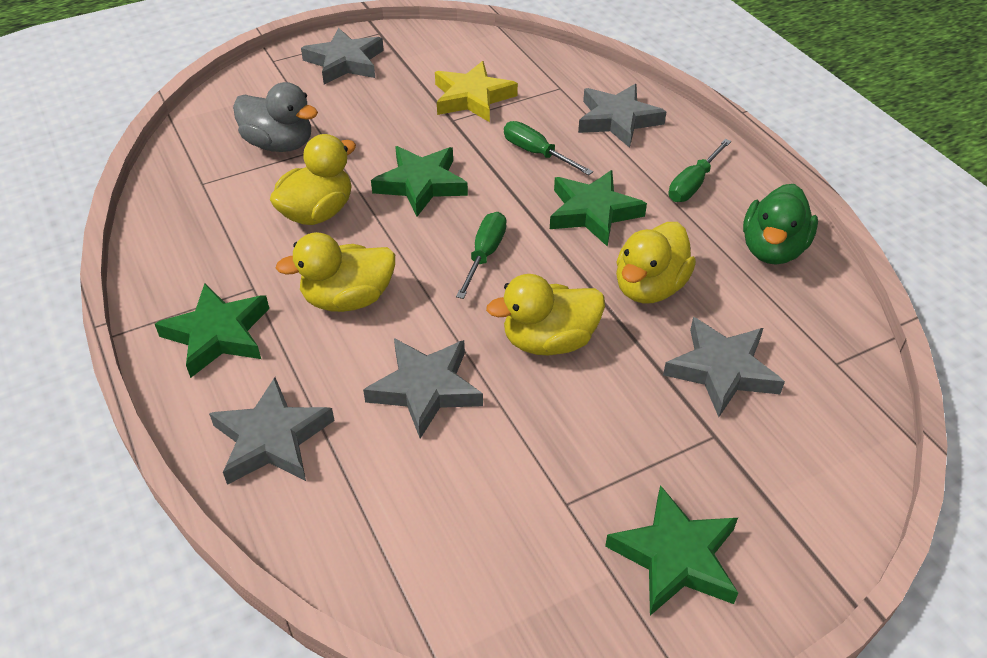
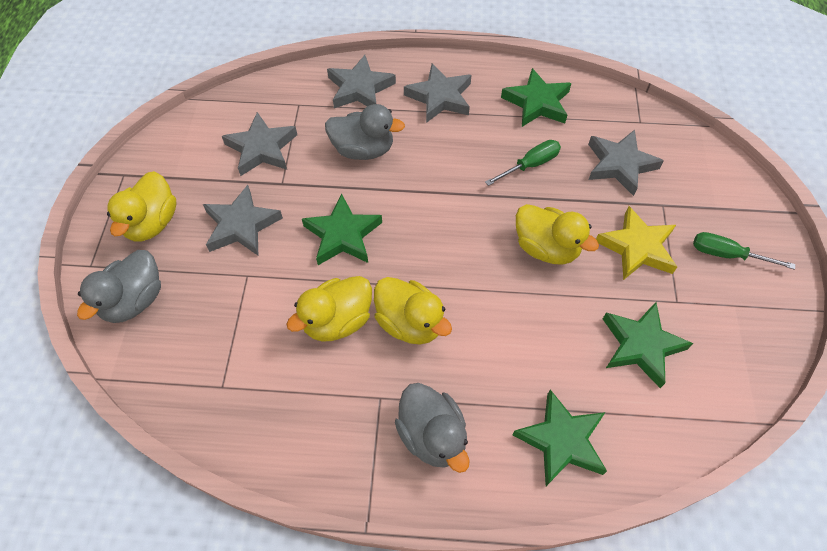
green duck: [743,184,818,265] = 1 -> none = 0
green screwdriver: [456,212,506,299] [504,121,593,175] [669,139,731,202] = 3 -> [485,140,561,186] [693,232,795,270] = 2
grey duck: [233,82,318,152] = 1 -> [77,250,161,323] [325,104,405,160] [395,383,470,473] = 3

